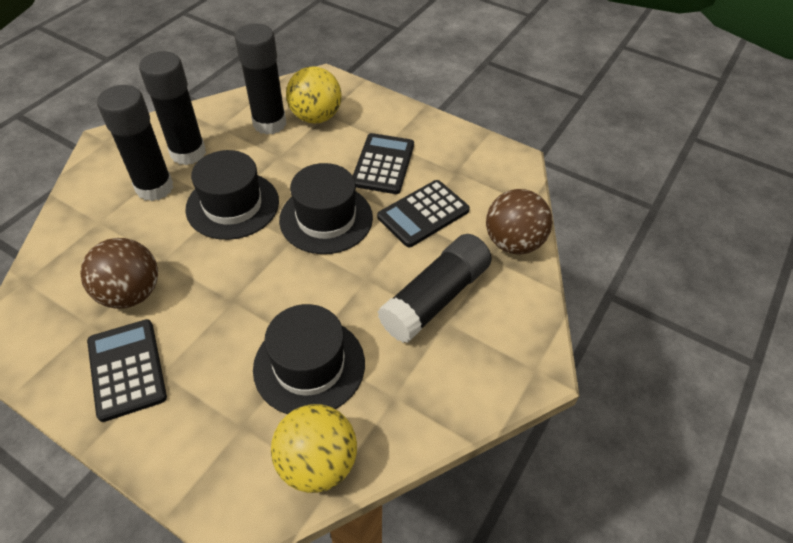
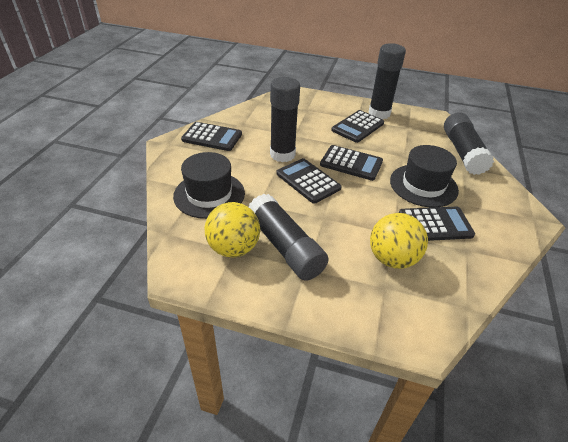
black calculator: [87,319,167,422] [353,133,414,194] [377,180,470,247] = 3 -> [181,122,242,151] [276,158,342,204] [320,145,383,181] [331,110,384,143] [399,206,475,241] = 5
black hat: [185,150,279,240] [253,304,365,414] [279,163,373,254] = 3 -> [173,152,245,219] [390,145,459,207] = 2
brown ball: [80,238,158,309] [486,189,552,255] = 2 -> none = 0

